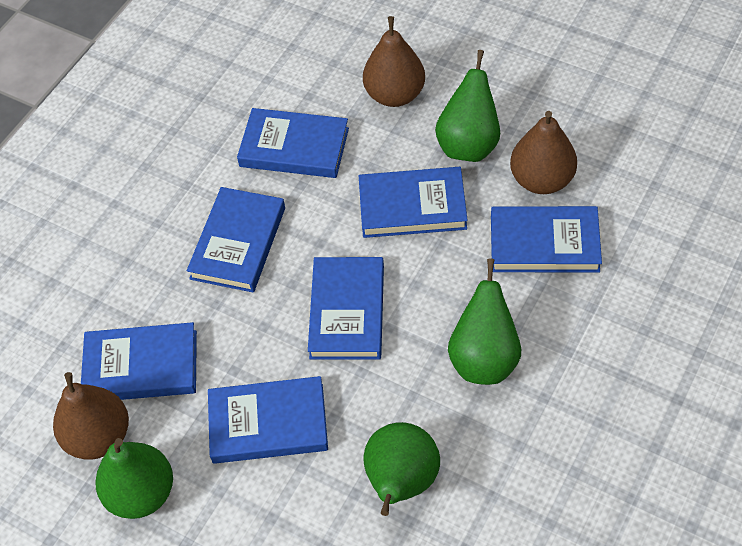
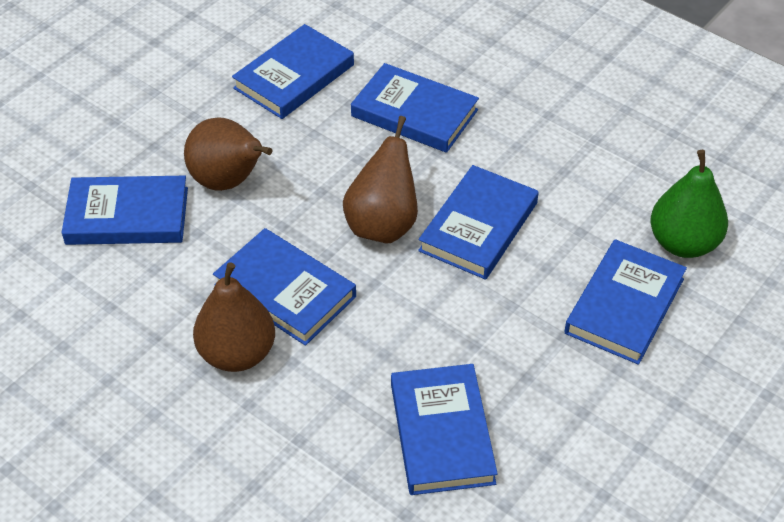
green pear: [95,438,173,519] [364,422,440,516] [435,50,500,162] [448,258,521,385] = 4 -> [650,150,728,258] = 1

